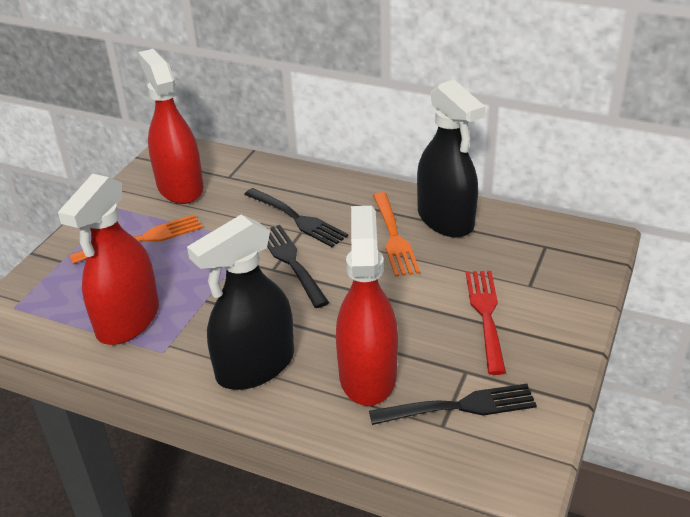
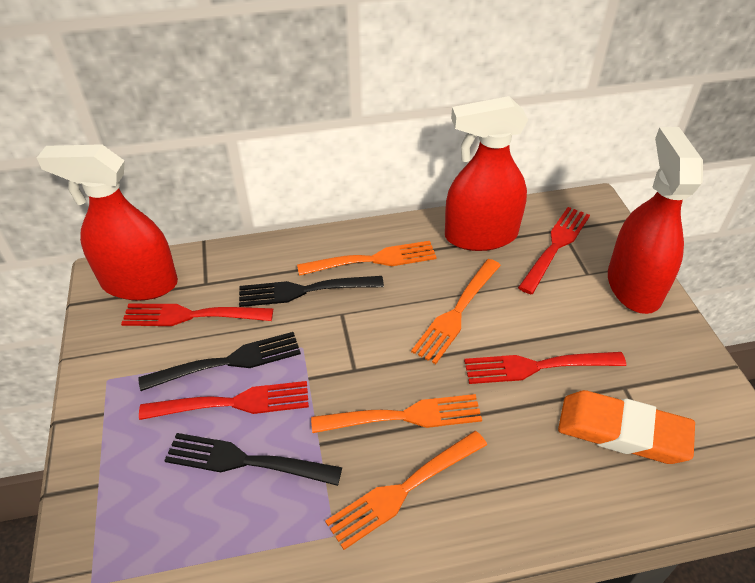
black spray bottle: [187,214,294,390] [417,80,485,237] = 2 -> none = 0
orange eraser: none = 0 -> [558,390,695,464] = 1
orange fork: [69,214,202,264] [373,192,420,277] = 2 -> [297,241,437,276] [311,394,482,433] [325,431,487,550] [411,259,501,364] = 4
red fork: [466,271,506,375] = 1 -> [121,304,273,326] [139,381,309,420] [464,352,626,384] [518,207,590,294] = 4

